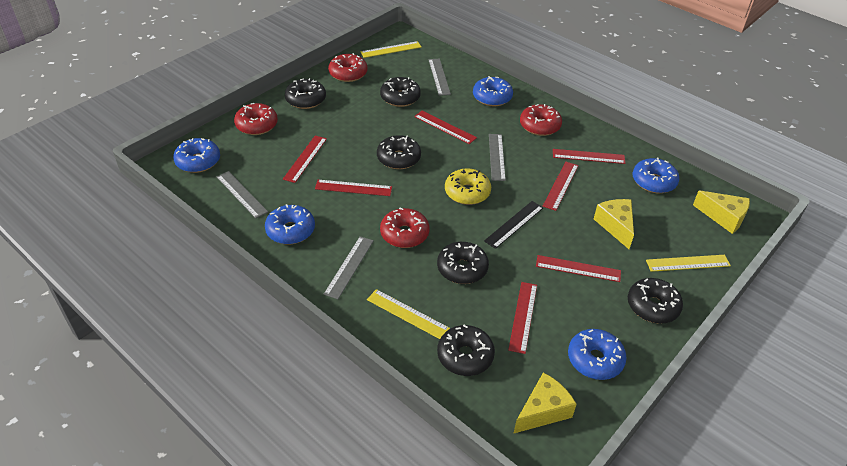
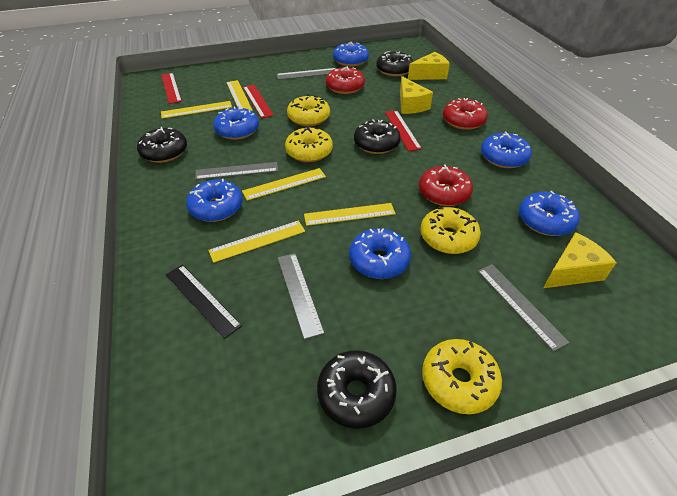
black donut: [285,78,326,109] [377,135,421,169] [380,77,421,107] [437,242,489,284] [437,325,495,376] [628,278,683,324] = 6 -> [137,127,187,163] [317,350,397,429] [354,119,401,154] [376,51,413,76] = 4
blue donut: [173,138,220,173] [265,204,315,244] [473,76,513,106] [568,329,627,380] [633,157,679,193] = 5 -> [186,179,243,222] [213,107,259,140] [333,42,369,67] [349,228,411,279] [481,131,532,168] [519,191,580,236] = 6
red donut: [234,103,278,135] [328,53,368,82] [380,208,429,248] [520,104,562,136] = 4 -> [326,66,365,94] [419,164,473,206] [443,98,488,130] = 3
red ruler: [283,136,327,183] [315,180,392,196] [414,111,477,144] [508,282,537,354] [536,255,621,282] [543,162,578,211] [553,149,626,164] = 7 -> [161,73,182,104] [243,85,274,118] [385,110,422,151] = 3
yellow donut: [445,169,491,205] = 1 -> [285,126,333,162] [287,94,330,126] [420,207,481,254] [422,339,502,414] = 4
yellow ruler: [360,41,422,58] [367,289,450,339] [646,255,731,272] = 3 -> [161,101,232,119] [208,220,305,263] [226,80,253,111] [242,168,326,201] [304,203,396,226] = 5

